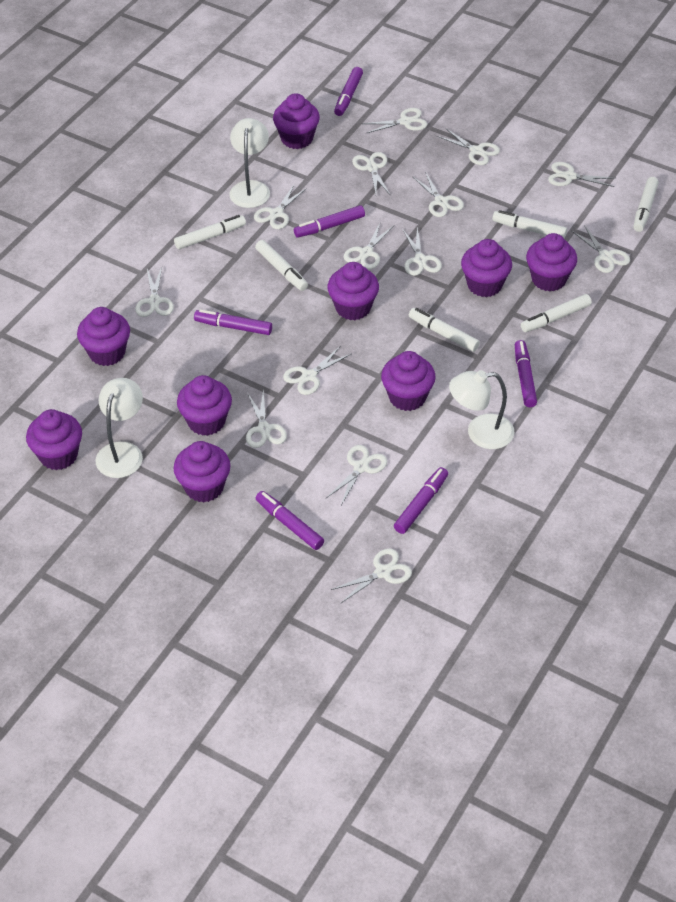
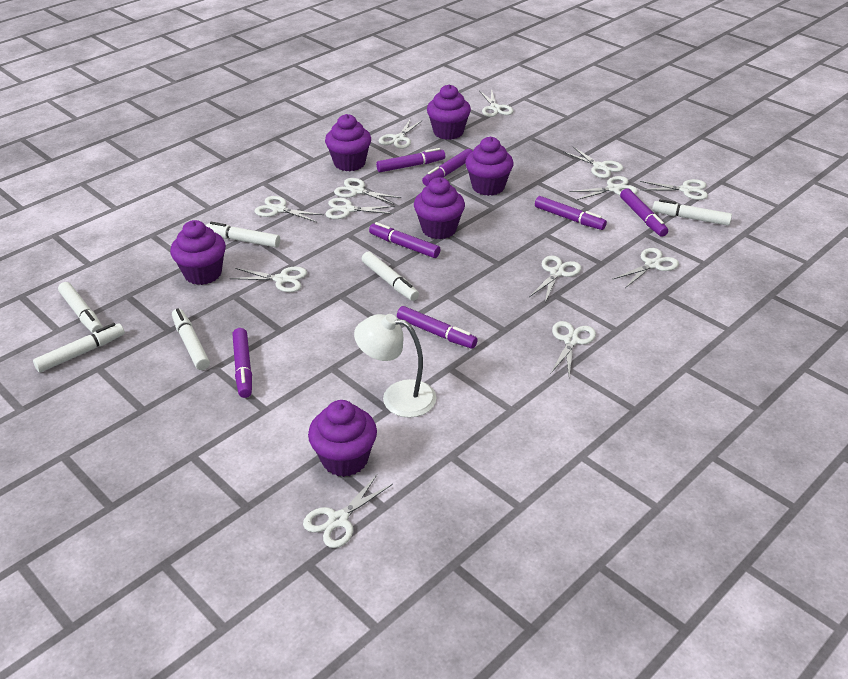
purple cupcake: [26,409,82,470] [77,307,130,366] [173,441,231,502] [177,375,232,436] [273,93,320,149] [328,262,379,320] [381,351,436,411] [461,239,512,297] [526,233,577,292] = 9 -> [170,220,226,285] [308,400,377,477] [325,114,371,171] [414,177,465,239] [427,84,471,140] [465,137,514,196] = 6
purple marker: [194,309,272,335] [255,491,324,550] [294,205,365,238] [334,67,363,116] [394,467,448,534] [515,340,537,407] = 6 -> [232,328,252,398] [369,222,440,258] [376,148,445,172] [397,306,477,349] [422,149,472,186] [535,196,607,230] [620,189,668,237] = 7
white lamp: [96,378,143,478] [230,118,270,208] [449,370,514,449] = 3 -> [354,314,436,418] = 1
white scissors: [135,267,174,317] [246,390,287,448] [254,185,307,229] [283,346,352,395] [326,445,387,505] [331,548,412,603] [344,221,393,269] [352,152,391,196] [362,108,427,134] [403,227,442,276] [412,172,464,217] [437,128,500,165] [548,162,615,187] [572,225,630,273] = 14 -> [230,267,307,292] [255,196,324,222] [303,475,393,548] [325,198,395,219] [334,178,401,204] [379,118,423,149] [480,89,513,117] [529,256,581,302] [551,321,596,376] [563,147,623,178] [569,176,638,200] [612,248,679,288] [640,179,708,200] = 13

